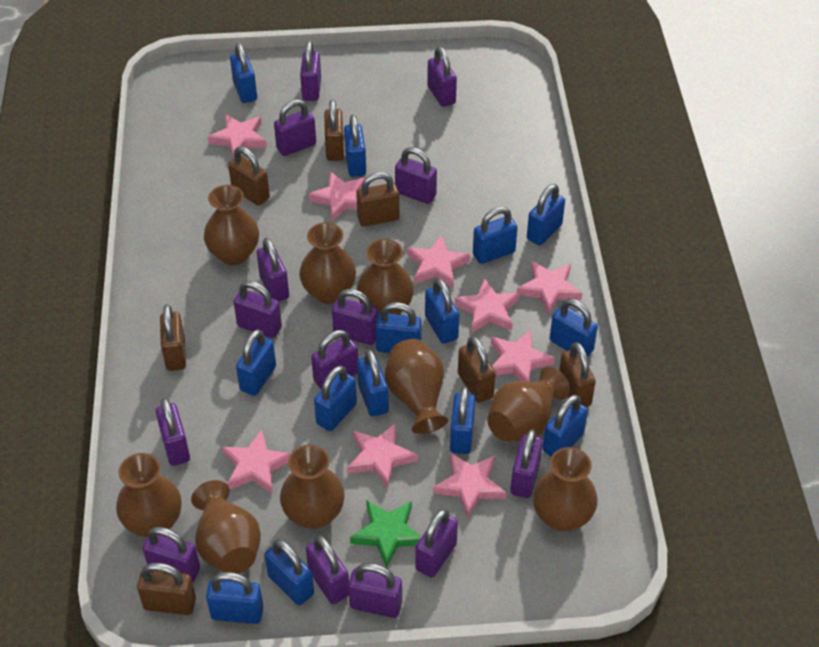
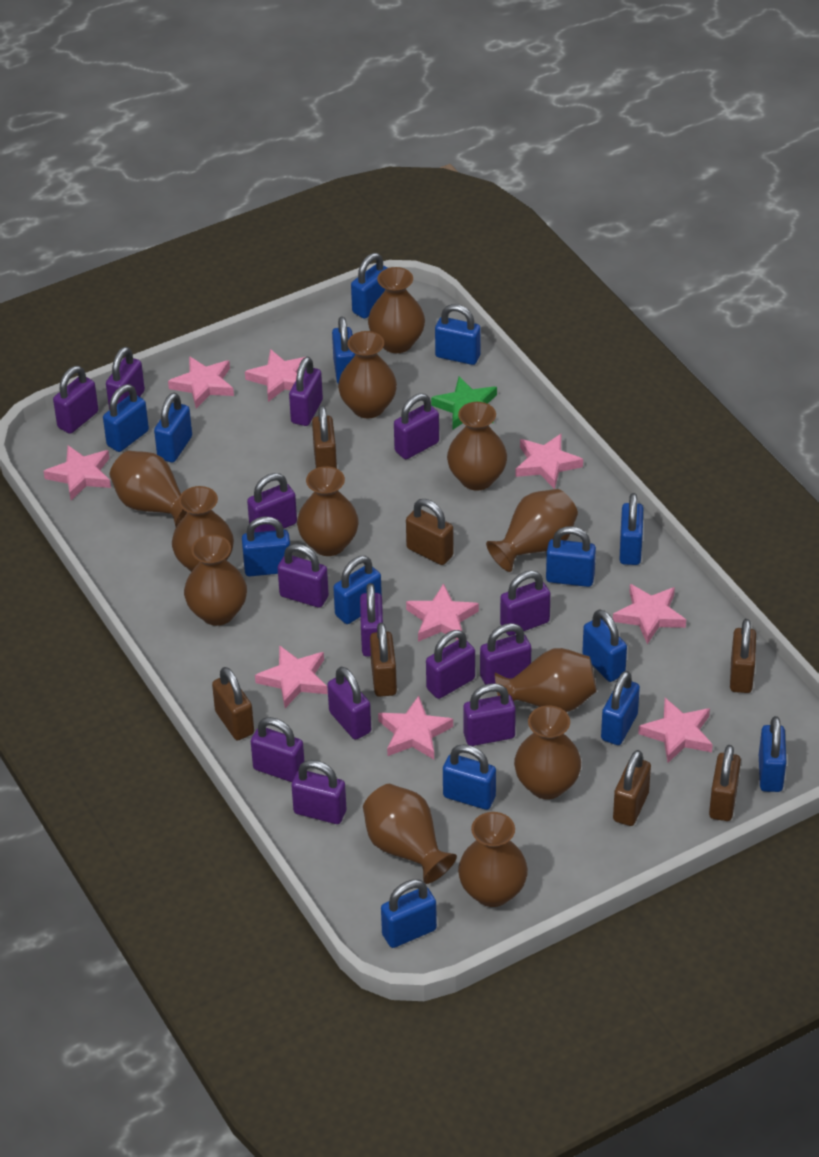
brown vase: [116,453,182,537] [191,480,261,574] [204,185,259,265] [280,445,345,529] [299,222,356,304] [357,239,414,315] [385,339,448,434] [487,367,570,441] [533,447,598,532] = 9 -> [110,451,187,527] [172,486,234,572] [184,535,247,626] [297,466,359,556] [338,331,397,418] [363,784,457,884] [368,267,425,353] [447,402,507,491] [458,812,528,907] [486,489,578,572] [495,648,597,712] [514,705,581,799] = 12

